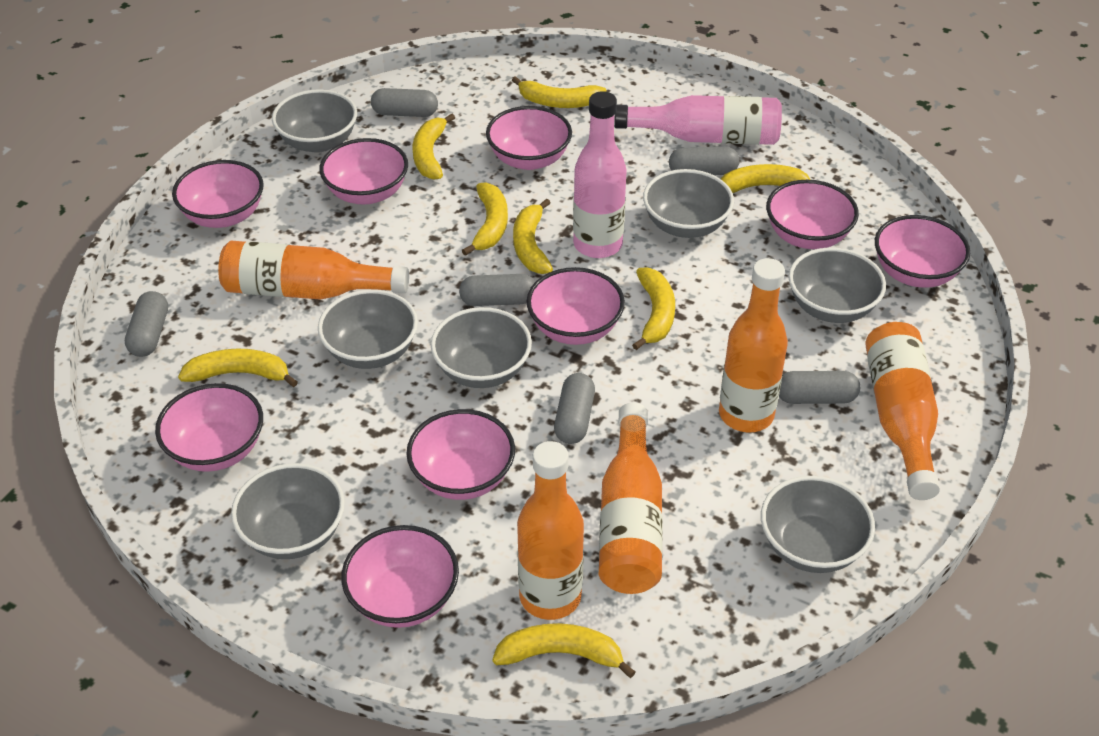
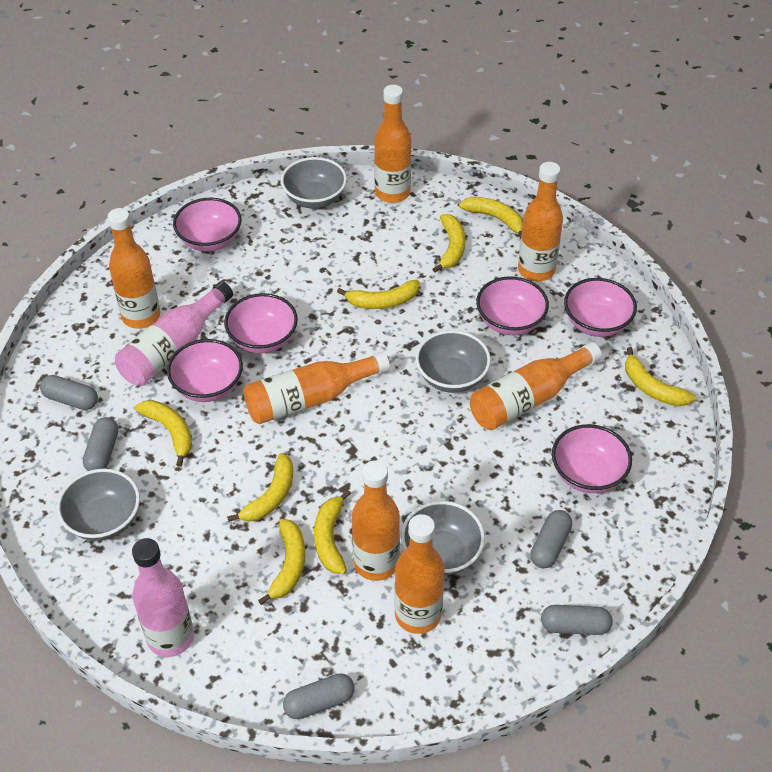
grey bowl: [231,463,345,559] [272,89,357,153] [318,290,418,369] [431,307,532,388] [643,169,734,238] [761,476,875,573] [789,248,886,323] = 7 -> [57,469,140,541] [281,157,347,209] [401,501,485,575] [415,330,491,393] = 4
grey capsule: [125,291,168,357] [371,88,438,117] [459,274,535,306] [554,373,595,444] [669,147,740,175] [779,371,860,404] = 6 -> [40,375,98,410] [83,417,118,471] [283,673,355,719] [530,510,572,568] [541,605,613,635] = 5
orange bottle: [218,241,409,300] [517,441,584,620] [599,403,663,594] [719,258,788,432] [865,322,940,500] = 5 -> [108,208,160,329] [243,351,390,424] [352,460,400,581] [374,85,411,203] [394,514,445,634] [470,342,602,430] [518,162,563,282] = 7
pink bowl: [155,383,263,472] [172,160,264,228] [319,138,408,204] [341,525,459,628] [406,409,515,500] [486,106,572,170] [527,267,625,345] [766,180,859,249] [875,215,970,288] = 9 -> [167,339,243,402] [173,198,242,252] [224,293,298,353] [476,276,549,335] [552,424,632,493] [564,278,637,337] = 6

